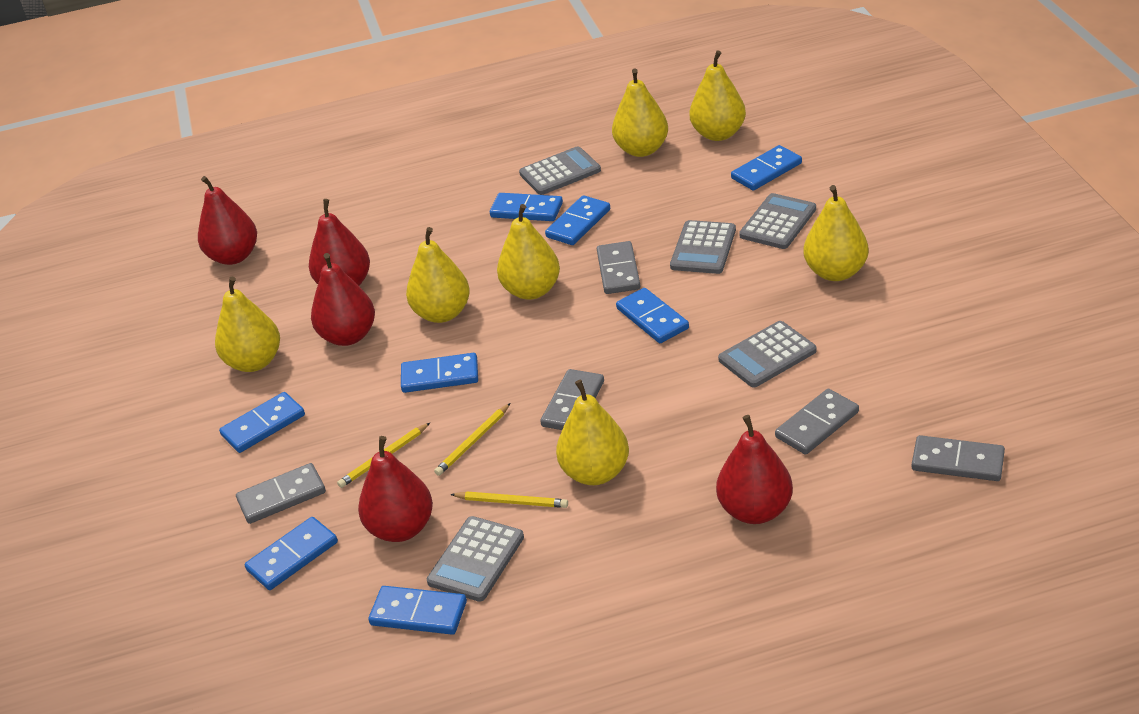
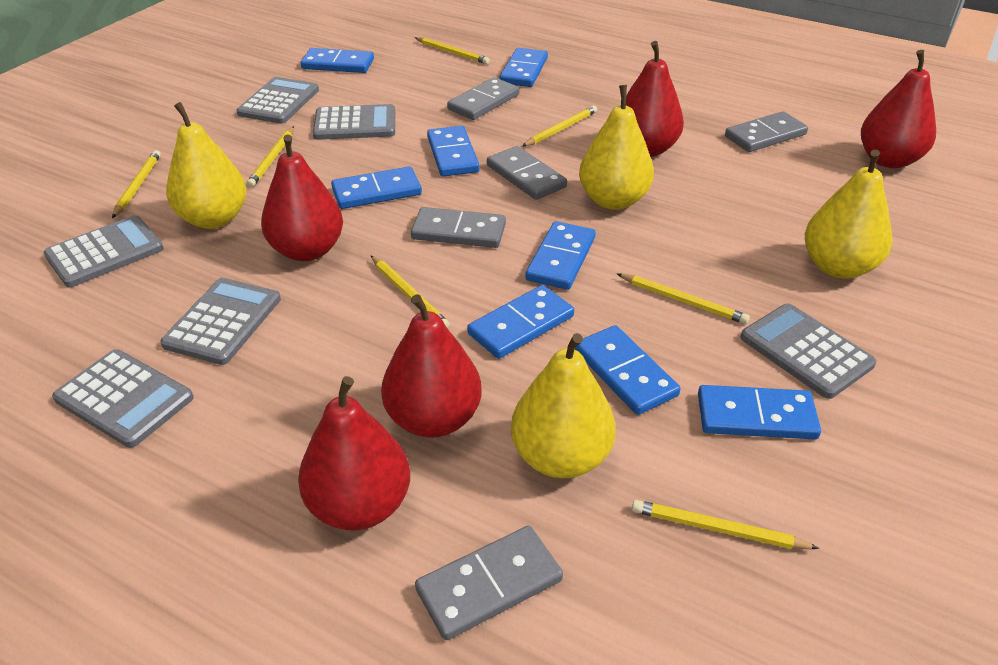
grey calculator: [427,516,524,602] [519,146,601,195] [670,220,736,274] [718,321,816,387] [739,193,816,249] = 5 -> [44,215,164,287] [52,349,194,448] [160,278,281,365] [237,77,319,124] [313,104,395,140] [740,303,877,399] = 6
yellow pear: [215,276,280,372] [406,227,470,323] [497,204,560,300] [556,380,629,485] [612,69,668,157] [689,50,746,141] [804,185,869,281] = 7 -> [166,102,246,229] [511,333,616,478] [579,85,654,210] [805,150,892,279] = 4
yellow pencil: [337,423,430,488] [434,403,510,476] [450,492,568,508] = 3 -> [112,150,161,218] [247,126,294,187] [371,256,450,328] [414,37,490,64] [522,105,597,146] [617,274,750,324] [632,500,819,549] = 7

